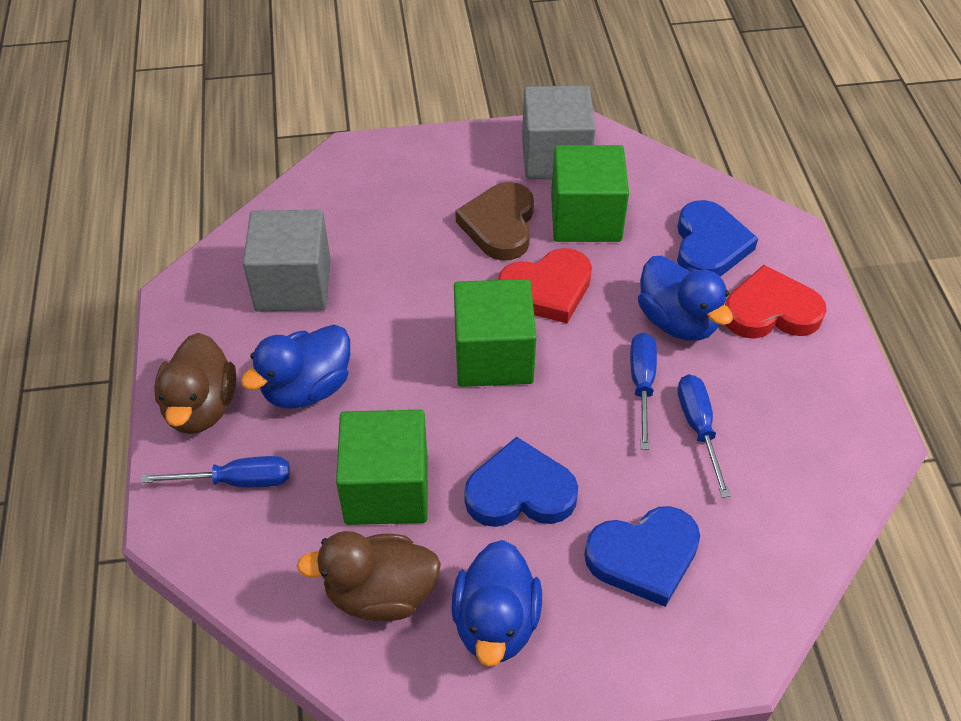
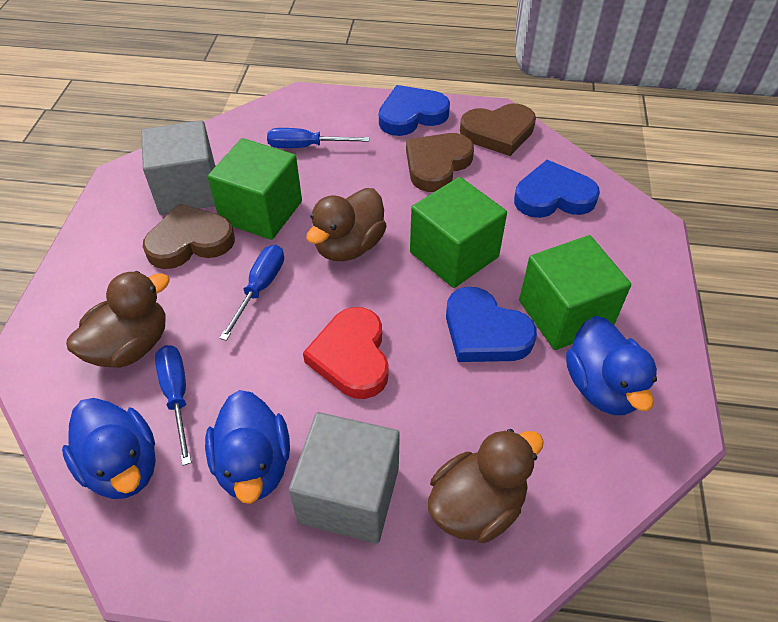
brown duck: [154,333,236,434] [297,531,441,622] = 2 -> [66,271,170,368] [306,188,387,261] [428,429,544,543] = 3
brown heart: [455,182,534,261] = 1 -> [143,203,235,269] [406,133,474,192] [460,104,536,156] = 3
red heart: [498,248,592,323] [725,265,826,339] = 2 -> [303,307,389,399] = 1

